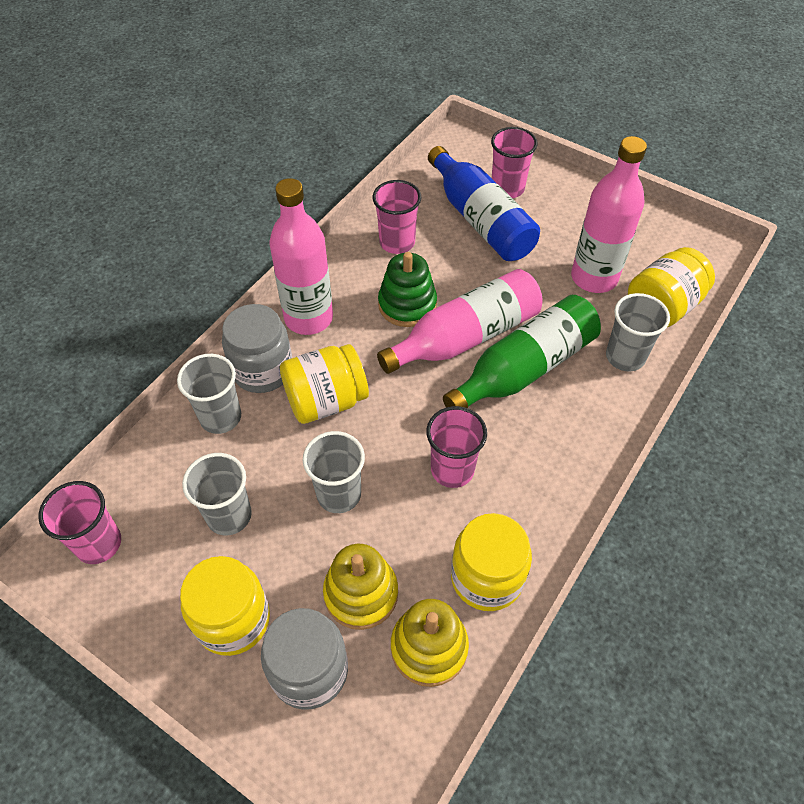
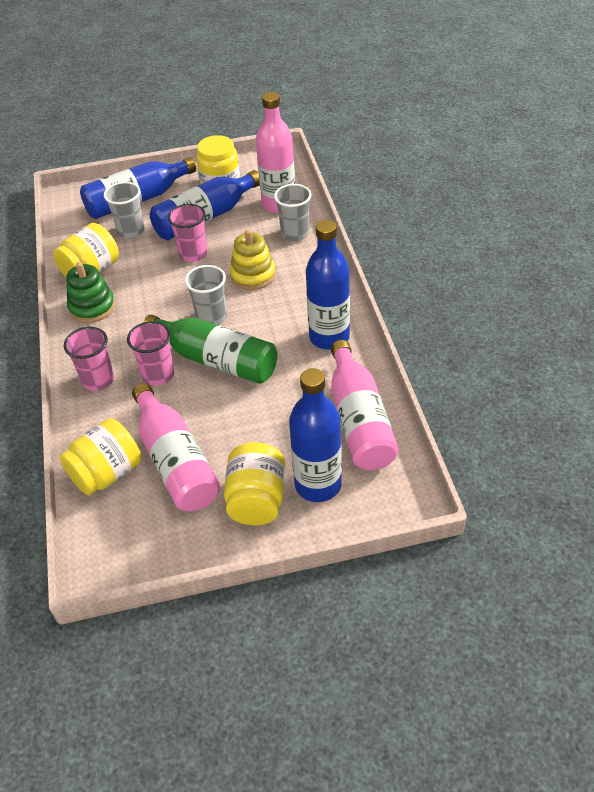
blue bottle: [428,146,540,261] = 1 -> [80,157,196,219] [150,170,260,240] [289,368,342,502] [306,220,350,350] = 4
grey cup: [177,354,241,434] [182,453,252,535] [303,431,365,513] [606,293,670,371] = 4 -> [104,182,145,238] [185,265,227,325] [274,184,311,241] = 3
grey jar: [222,304,292,393] [261,608,348,710] = 2 -> none = 0
pink cup: [38,481,121,564] [372,180,421,254] [426,406,487,488] [491,127,538,198] = 4 -> [64,327,114,391] [127,321,174,386] [168,204,207,262] = 3
yellow stacking toy: [323,544,398,630] [391,599,469,687] = 2 -> [230,229,276,290] = 1

